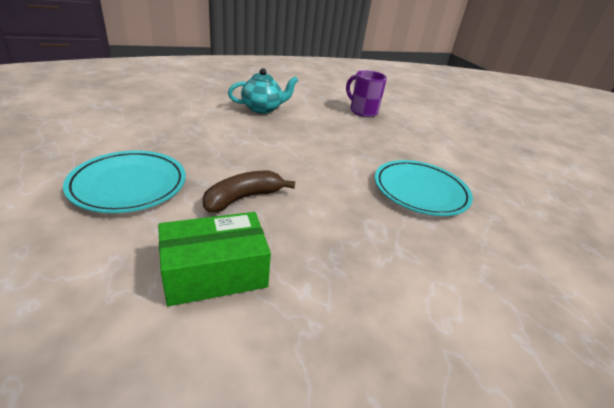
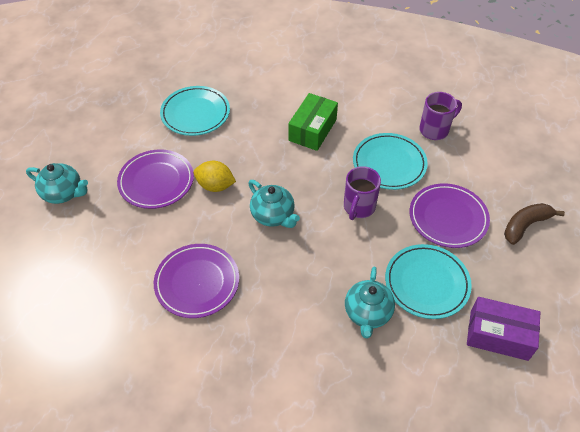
purple box: none = 0 -> [467,297,540,361] = 1
purple mug: [346,70,387,117] = 1 -> [344,166,381,220] [419,92,462,140] = 2
purple plate: none = 0 -> [117,149,194,209] [154,244,239,318] [410,183,490,248] = 3
turquoise plate: [63,151,186,213] [375,160,473,216] = 2 -> [160,86,230,136] [353,133,428,190] [385,244,472,319] = 3
turquoise teapot: [228,68,298,114] = 1 -> [26,163,88,204] [248,180,300,228] [345,267,395,339] = 3
yellow lemon: none = 0 -> [194,161,236,192] = 1

